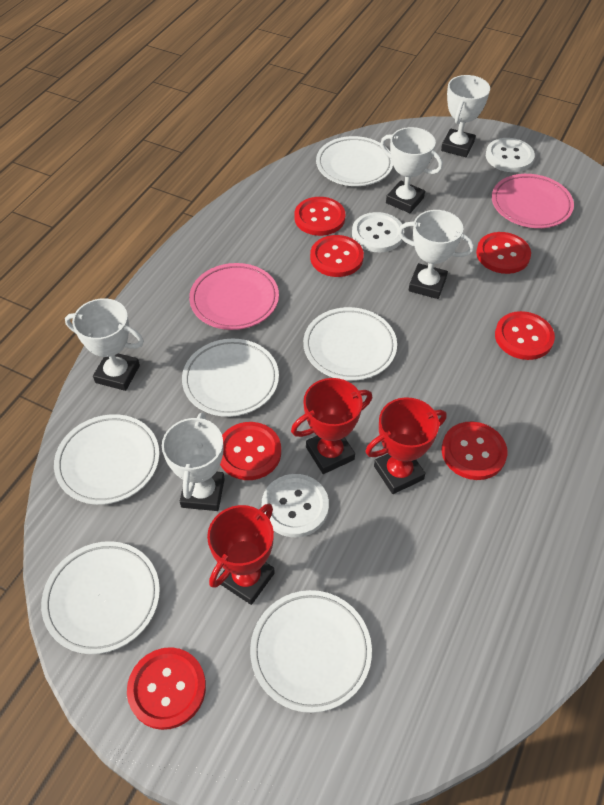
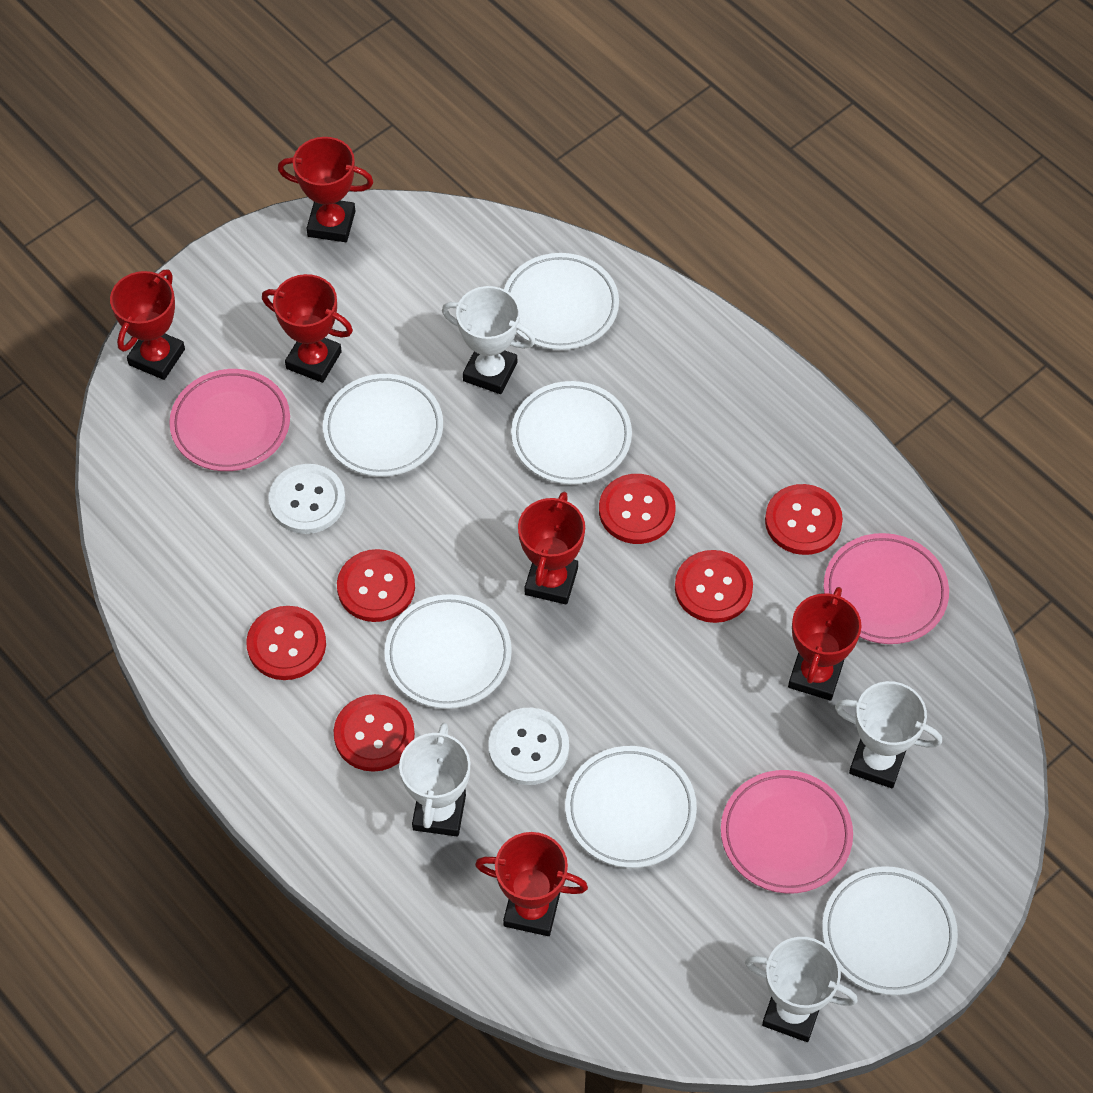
pink plate: [189,263,279,330] [492,174,574,228] = 2 -> [169,369,290,471] [721,770,853,894] [824,533,949,644] = 3
red button: [127,647,206,730] [220,422,281,480] [294,197,345,236] [310,235,364,277] [442,422,507,480] [476,232,531,274] [495,311,555,360] = 7 -> [246,606,326,680] [334,694,415,772] [337,549,415,622] [599,474,676,544] [675,550,753,623] [765,484,843,555] = 6
red trophy: [207,504,275,605] [291,378,372,474] [366,397,446,494] = 3 -> [110,270,185,380] [262,274,353,383] [278,137,373,242] [475,832,588,936] [518,492,585,605] [788,587,861,701] = 6
white button: [261,474,329,537] [352,212,404,252] [486,138,535,172] = 3 -> [268,464,346,534] [488,708,569,785] = 2
white trophy: [65,298,144,391] [162,413,225,511] [380,127,443,213] [398,210,474,299] [441,75,490,157] = 5 -> [399,723,470,836] [442,286,536,394] [745,937,858,1042] [835,681,942,788] = 4

